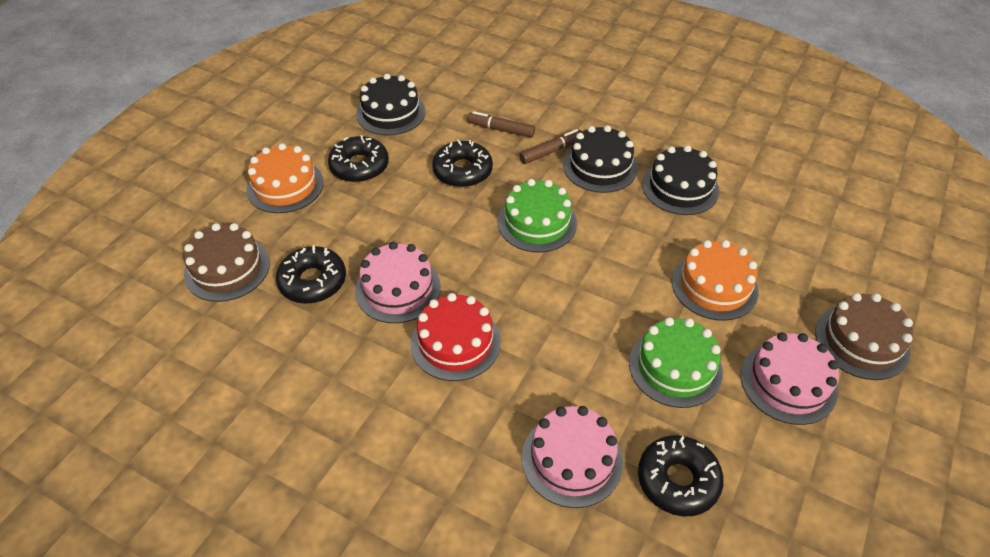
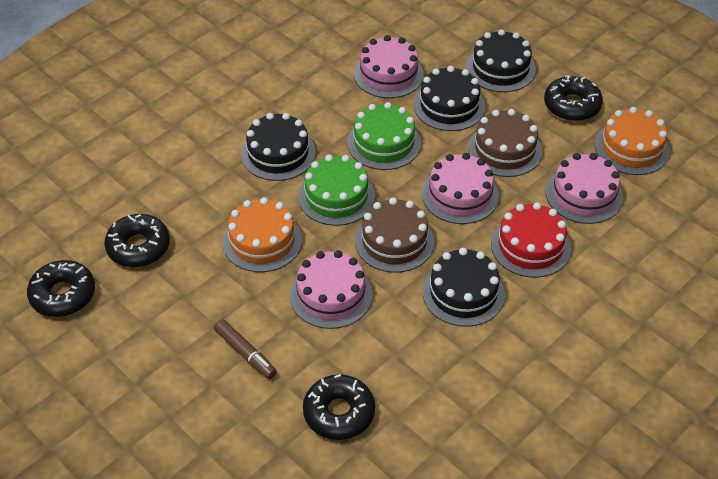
black cake: [356,74,426,136] [563,125,638,193] [642,145,719,215] = 3 -> [241,113,315,181] [414,66,485,131] [423,248,505,327] [466,29,536,92] = 4
brown marker: [467,111,535,138] [519,129,582,164] = 2 -> [214,319,277,379] = 1
pink cake: [355,242,441,323] [522,406,623,508] [741,332,839,425] = 3 -> [290,250,373,329] [354,35,424,98] [422,153,499,224] [546,153,623,224] = 4

